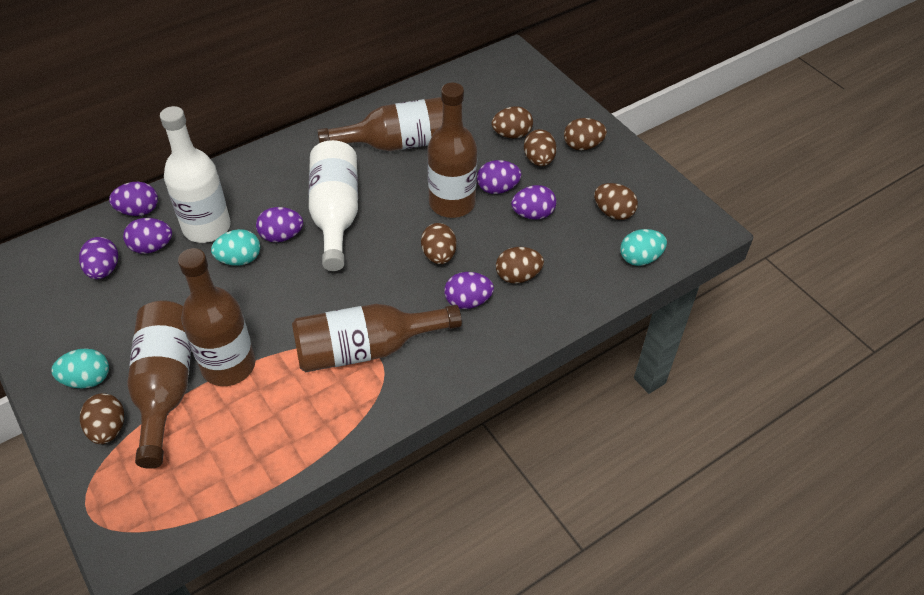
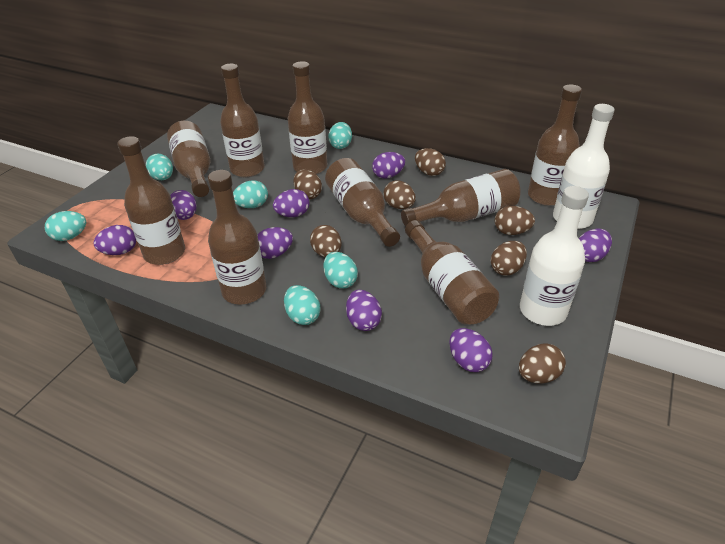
brown bottle: [127,300,191,469] [178,248,255,386] [292,304,462,372] [317,97,443,151] [427,83,477,218] = 5 -> [117,136,185,265] [167,121,210,197] [208,170,266,304] [220,64,265,177] [288,61,327,174] [325,158,400,247] [401,169,521,226] [405,220,499,325] [528,85,582,206] = 9
purple egg: [79,237,118,279] [109,182,158,216] [123,218,172,254] [256,207,303,242] [444,272,494,309] [477,160,521,194] [511,185,556,220] = 7 -> [94,225,136,255] [170,190,197,220] [257,227,293,259] [273,189,310,217] [346,290,382,331] [372,152,405,179] [449,328,493,372] [579,229,612,262] = 8
turquoise egg: [51,348,109,388] [211,229,260,266] [620,229,667,266] = 3 -> [45,211,86,241] [146,154,173,180] [233,181,268,208] [284,285,320,325] [323,252,358,289] [328,122,352,149] = 6

